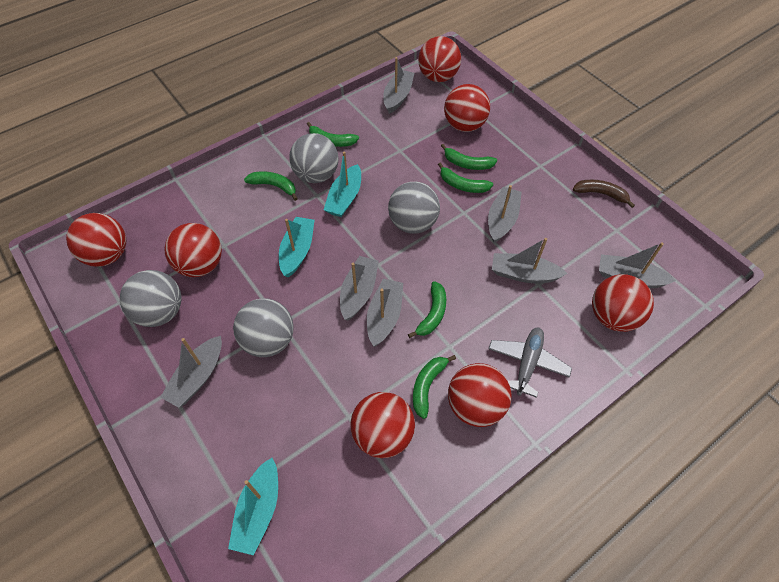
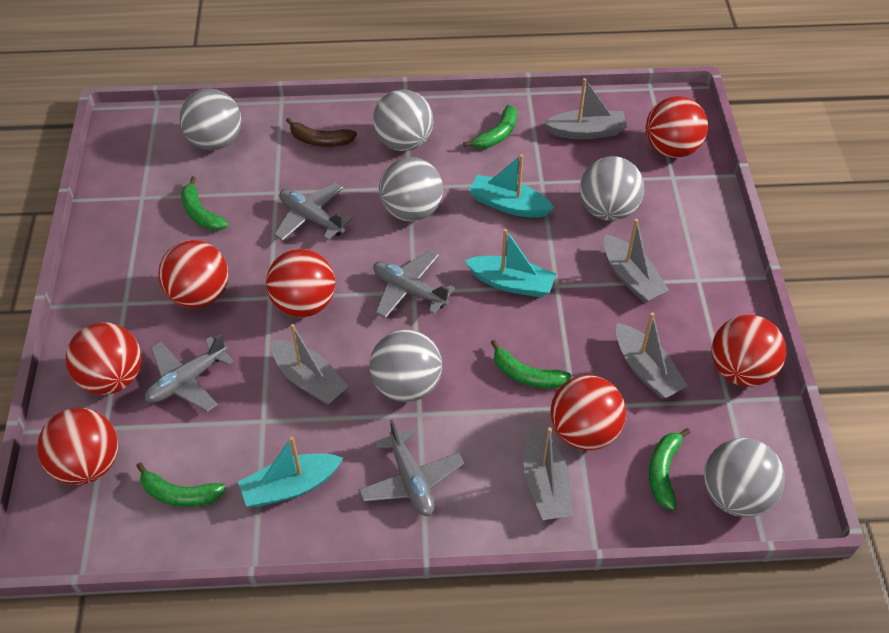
green banana: [244,171,298,201] [307,122,359,147] [408,281,446,338] [413,355,456,419] [438,162,493,193] [441,144,497,170] = 6 -> [136,462,226,507] [181,177,229,231] [463,105,517,148] [491,340,571,388] [649,428,691,510] = 5
grey ball: [120,270,181,327] [233,299,294,357] [289,133,338,183] [388,182,440,234] = 4 -> [179,89,242,150] [369,329,442,402] [373,90,434,151] [379,157,443,222] [580,156,644,221] [704,438,785,517] = 6
grey boat: [161,336,222,408] [340,256,379,320] [367,279,403,347] [383,57,414,114] [488,185,522,243] [492,238,567,283] [599,242,676,288] = 7 -> [271,324,349,405] [523,426,572,520] [544,78,627,140] [604,219,669,303] [616,312,688,399] = 5
grey plane: [488,328,572,398] = 1 -> [145,333,234,412] [274,182,353,241] [358,420,464,516] [373,250,455,319] = 4

